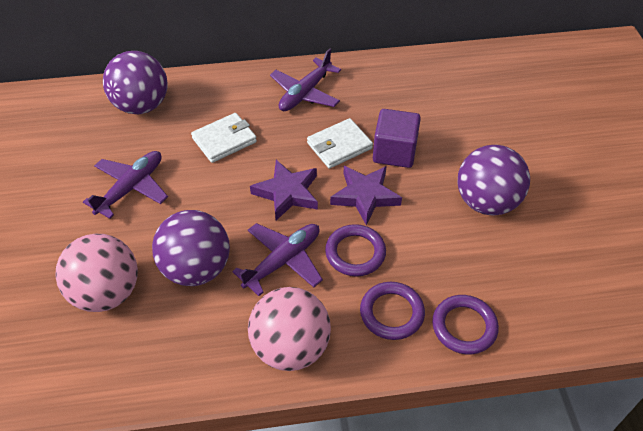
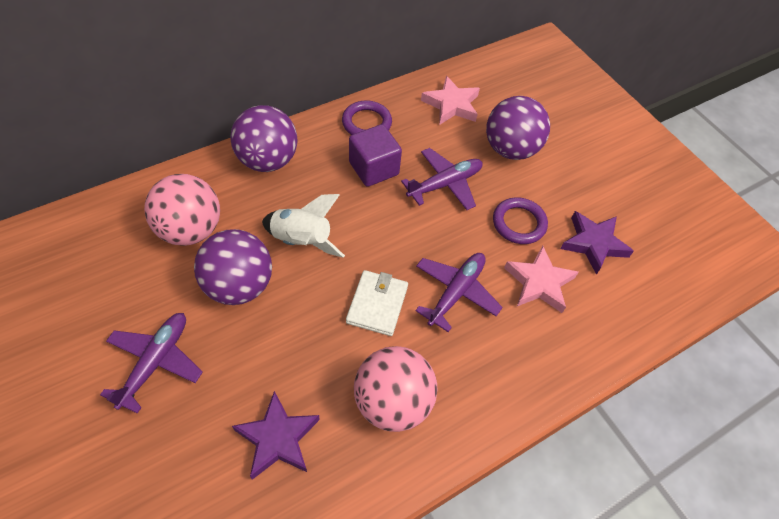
pink star: none = 0 -> [421,76,480,125] [504,246,579,313] = 2
purple ring: [325,224,386,276] [360,282,425,340] [432,295,499,354] = 3 -> [342,101,392,135] [493,197,548,244] = 2
white rocket: none = 0 -> [262,194,345,258] = 1
white wallet: [191,113,257,163] [307,118,373,169] = 2 -> [346,270,408,336] = 1

